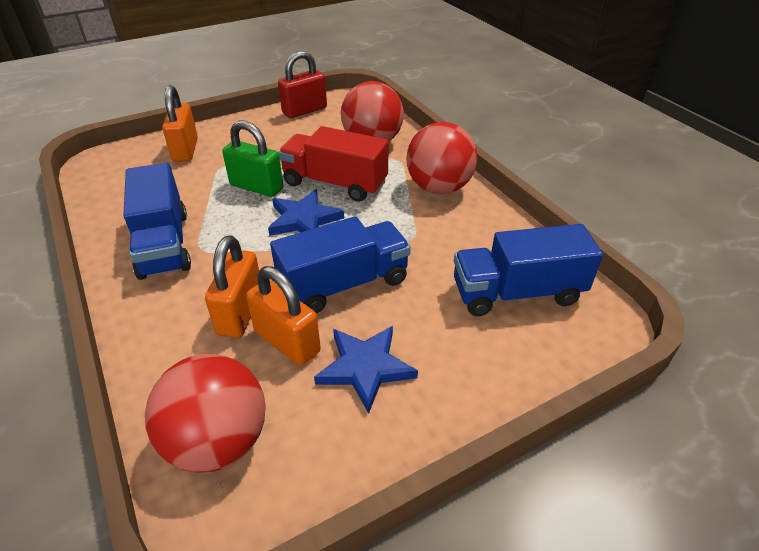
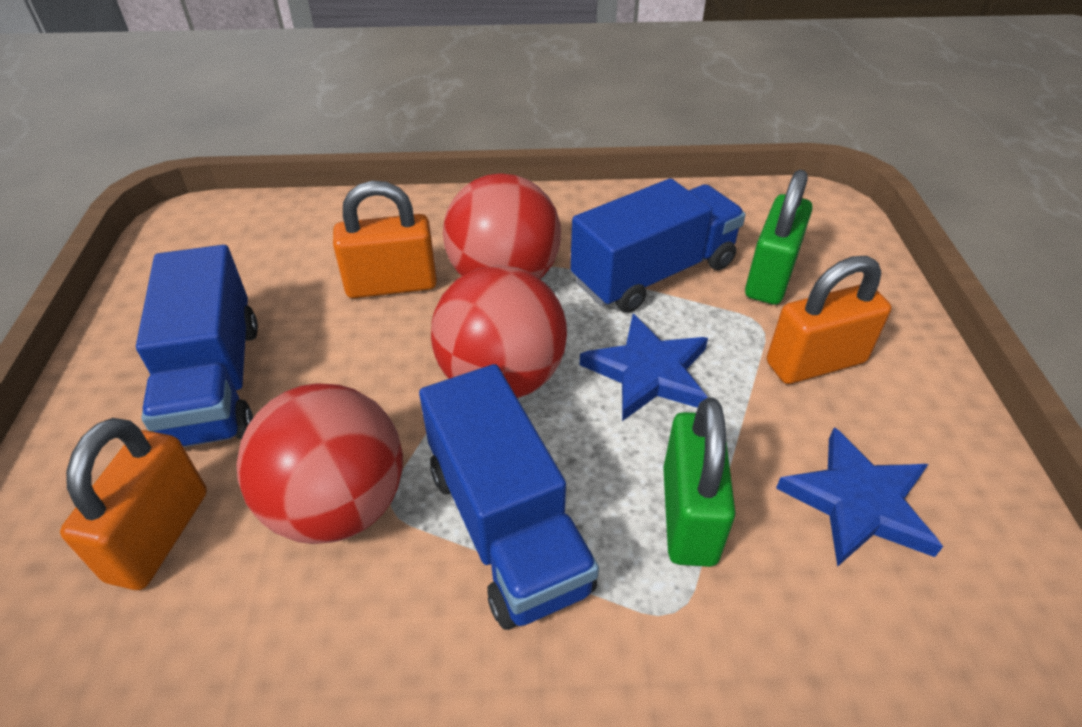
green padlock: [222,121,283,197] = 1 -> [663,397,736,567] [745,170,812,305] = 2
red padlock: [278,51,327,118] = 1 -> none = 0
red truck: [278,126,389,202] = 1 -> none = 0

